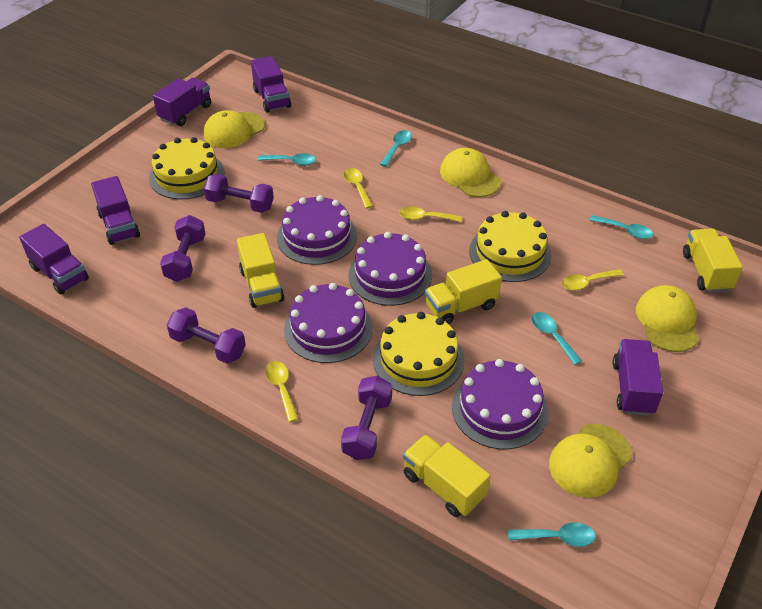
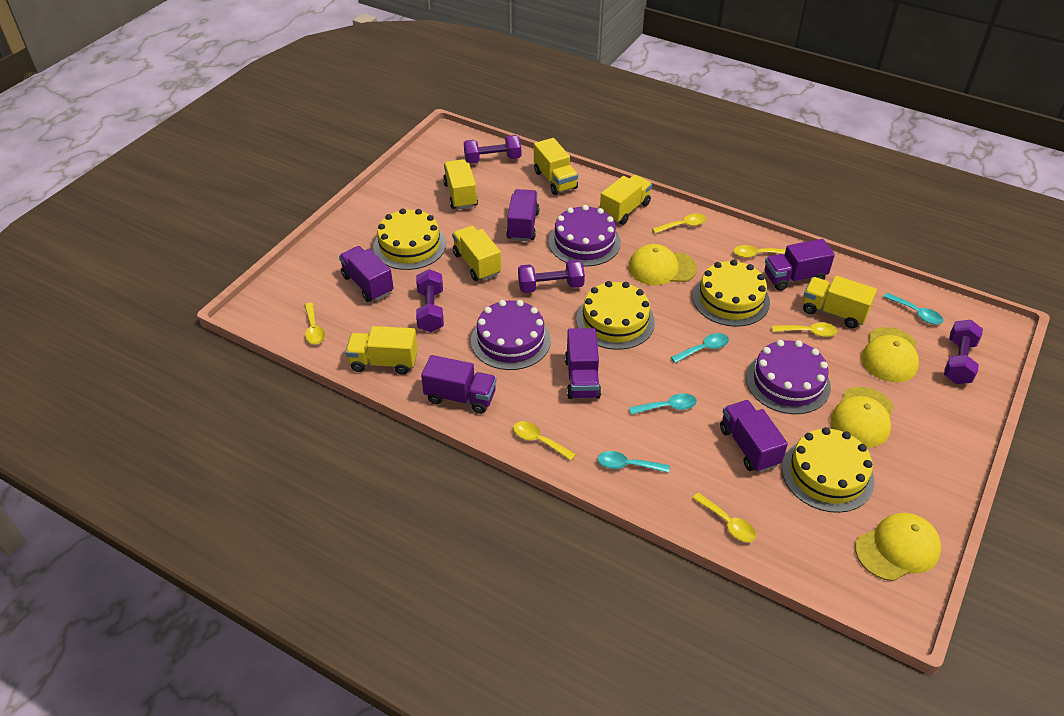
purple cake: [277,195,357,265] [284,283,373,363] [349,232,432,306] [452,359,548,450] = 4 -> [471,300,551,370] [548,205,621,267] [746,340,831,414] = 3
purple truck: [19,224,89,295] [91,176,140,245] [153,78,211,126] [251,56,291,112] [613,339,663,416] = 5 -> [339,246,394,302] [421,355,496,414] [506,189,540,241] [565,328,601,399] [720,400,788,473] [764,239,835,291] = 6
turquoise spoon: [258,153,316,166] [380,130,412,167] [508,522,596,547] [532,312,582,365] [590,215,653,239] = 5 -> [598,451,670,473] [629,393,697,415] [671,333,729,363] [884,293,943,325] = 4
yellow cake: [149,137,225,200] [373,312,464,396] [469,211,551,282] = 3 -> [373,209,446,270] [576,281,655,350] [693,260,770,327] [782,427,874,513] = 4
yellow spoon: [265,361,299,422] [344,168,373,209] [399,207,462,222] [561,269,624,290] = 4 -> [305,303,325,344] [513,421,576,461] [652,213,706,233] [692,493,756,542] [734,245,786,258] [772,323,837,337] = 6
yellow truck: [237,233,285,308] [403,434,490,517] [425,259,502,324] [683,229,743,293] = 4 -> [346,326,418,375] [443,159,478,209] [452,226,501,281] [534,138,578,195] [600,175,652,225] [803,276,877,328] = 6

